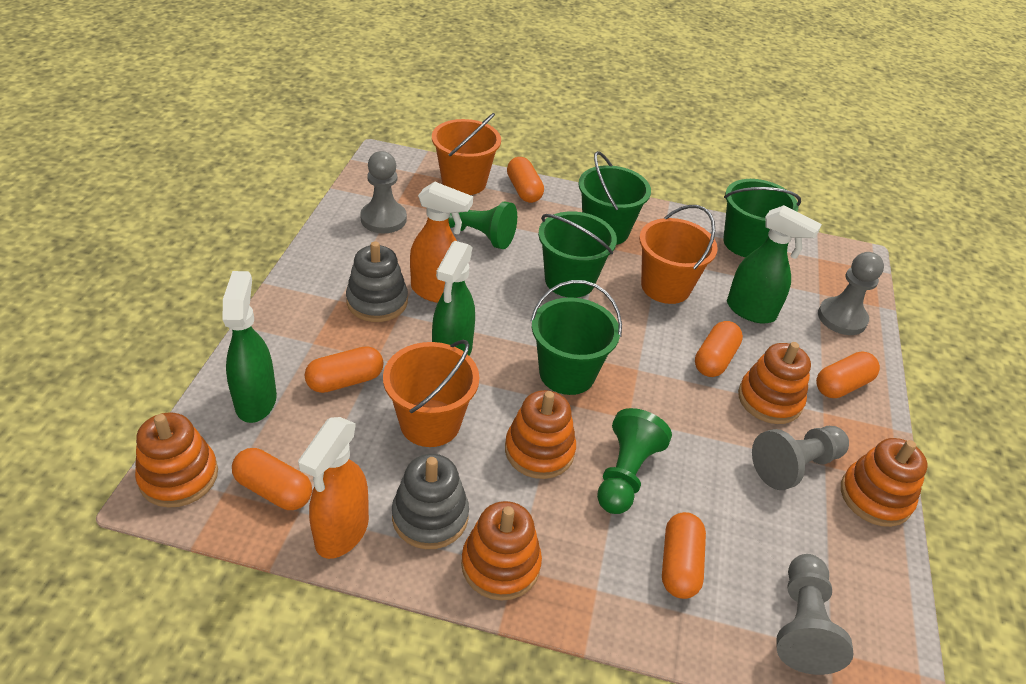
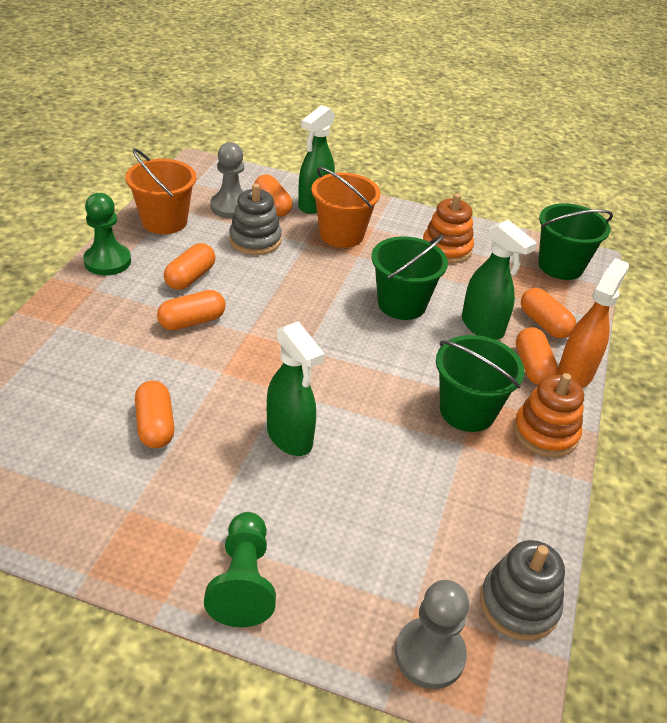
green bucket: [531,280,622,395] [538,211,617,298] [578,151,651,245] [723,179,801,257] = 4 -> [371,235,448,320] [436,335,524,432] [538,203,613,280] = 3
grey pawn: [360,151,407,234] [752,426,849,490] [776,554,854,675] [818,252,884,335] = 4 -> [210,142,244,219] [395,580,469,689] = 2
orange bucket: [383,340,479,447] [432,113,501,195] [639,205,718,304] = 3 -> [125,148,196,234] [311,167,381,248] = 2
orange spray bottle: [298,417,369,559] [410,182,473,303] = 2 -> [557,258,629,388] = 1
orange stacking toy: [135,413,218,508] [461,501,542,601] [505,390,576,479] [738,342,811,424] [841,438,927,527] = 5 -> [423,193,474,264] [513,373,584,457] = 2

